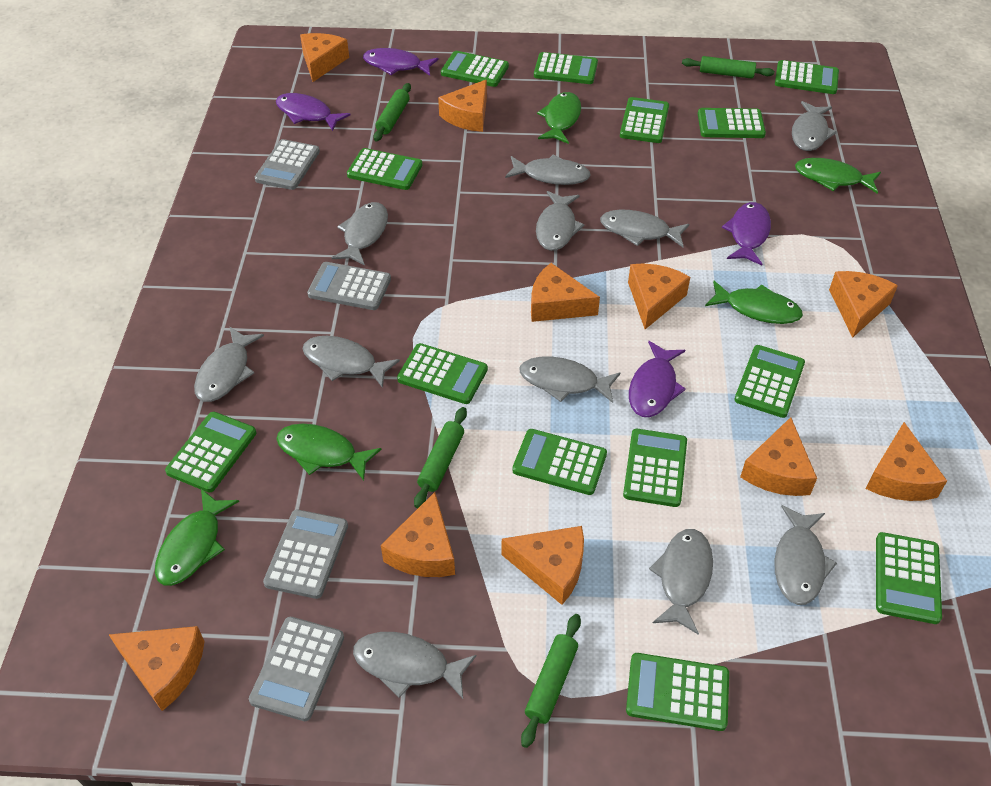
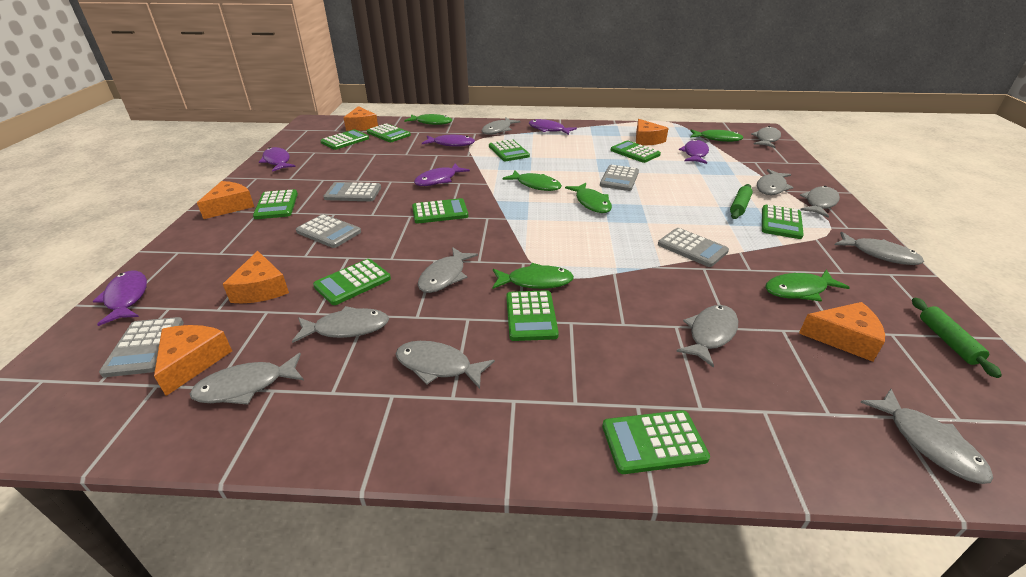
green calculator: [165,412,257,492] [347,148,422,190] [397,343,488,404] [441,51,509,87] [512,429,607,495] [534,52,598,84] [620,97,669,143] [623,429,687,507] [626,653,729,731] [698,108,766,138] [734,345,805,418] [775,60,839,94] [876,532,942,624] = 13 -> [253,189,298,219] [313,259,391,305] [320,129,369,150] [367,123,411,142] [412,198,468,223] [489,139,530,161] [506,290,559,341] [602,410,710,474] [610,141,661,163] [762,205,804,239] = 10
green fish: [155,489,239,586] [276,424,381,481] [537,92,581,144] [705,281,803,324] [795,158,881,194] = 5 -> [404,114,452,125] [492,263,574,289] [502,170,562,191] [565,183,612,213] [690,129,744,142] [765,269,850,302] = 6
green rolling pin: [373,83,411,141] [414,407,467,508] [521,614,581,748] [682,56,774,79] = 4 -> [730,184,753,219] [912,298,1002,378] = 2
grey calculator: [249,617,344,721] [255,139,320,190] [263,509,348,599] [307,262,391,310] = 4 -> [99,317,184,377] [296,214,361,248] [324,182,381,201] [600,165,639,191] [658,228,729,267] = 5
orange cheese: [108,626,205,711] [300,33,349,82] [381,492,455,577] [438,80,487,132] [502,526,584,605] [531,263,600,322] [628,264,690,329] [740,417,817,496] [829,271,898,338] [866,422,947,501] = 10 -> [154,325,232,396] [197,181,254,219] [223,251,289,303] [343,106,378,131] [636,119,669,146] [799,302,885,362] = 6
purple fish: [276,93,351,131] [363,48,439,76] [629,341,686,417] [722,202,771,265] = 4 -> [93,270,147,326] [259,147,295,172] [414,164,470,186] [422,135,475,146] [529,119,577,135] [679,139,709,164] = 6

